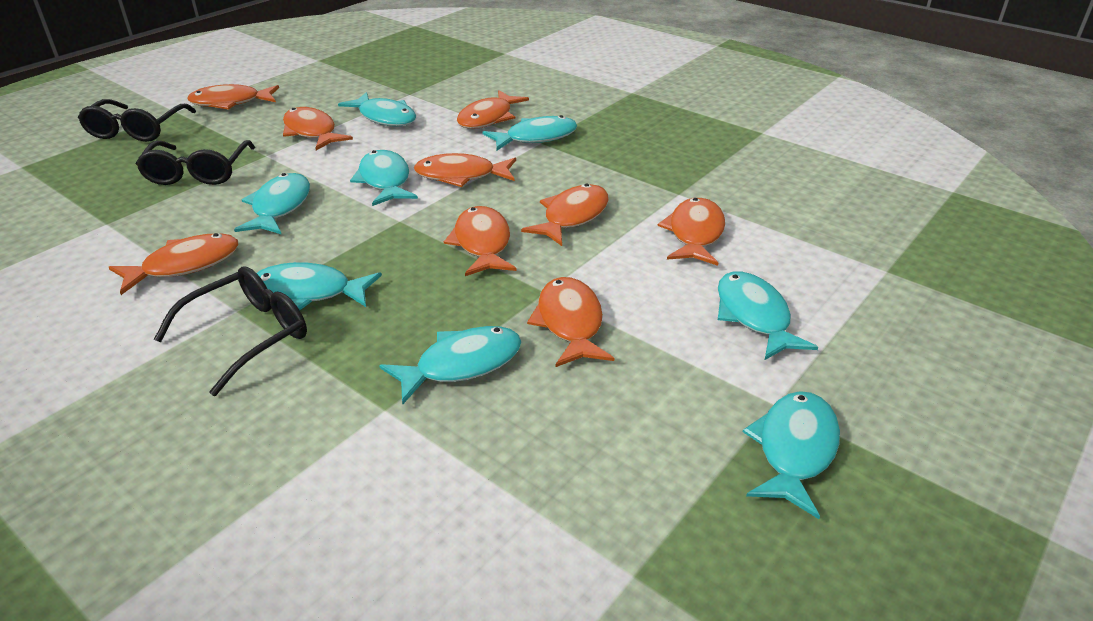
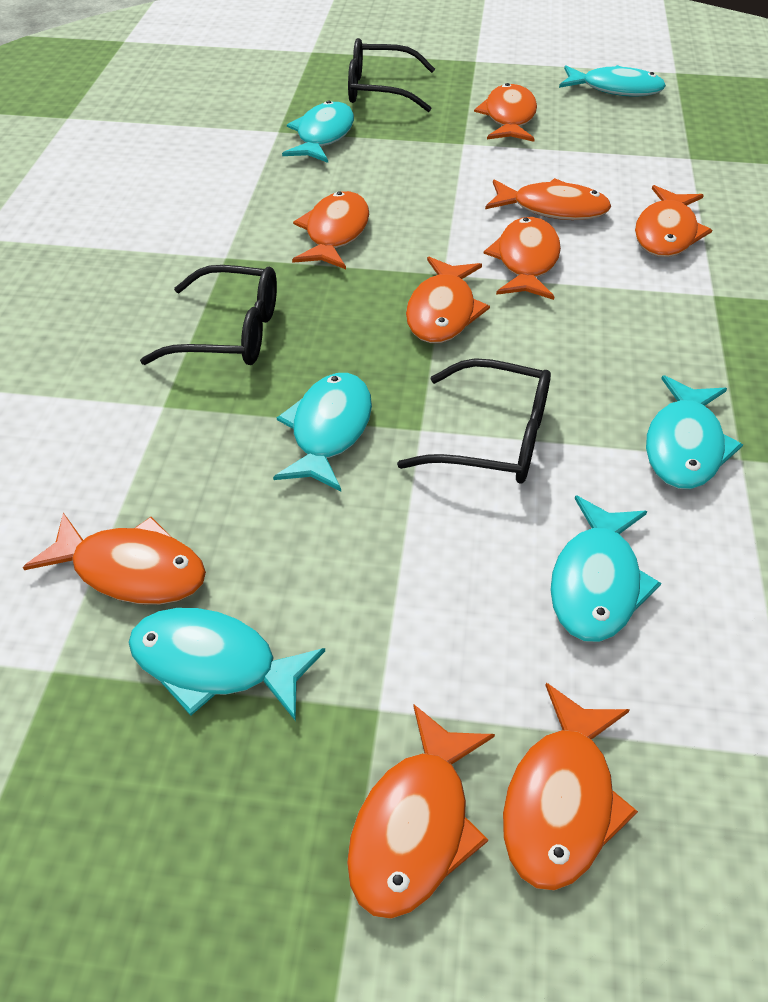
turquoise fish: [234,173,310,234] [257,262,382,310] [338,92,416,127] [350,150,418,206] [379,326,521,404] [482,115,577,150] [718,271,818,360] [743,391,840,519] = 8 -> [128,608,325,721] [273,373,372,491] [282,100,354,163] [550,495,662,642] [559,65,666,97] [646,375,743,489] = 6

